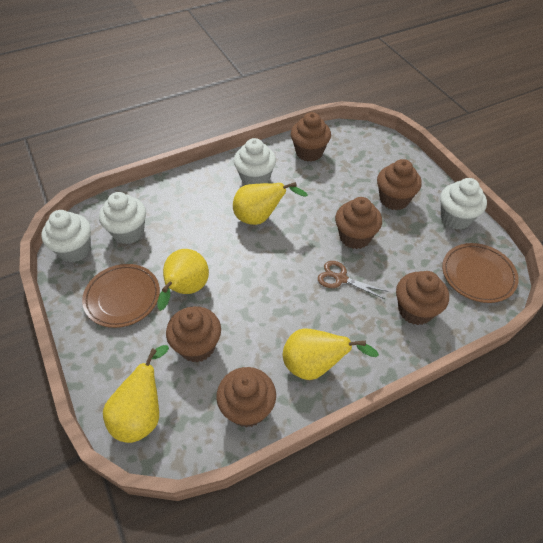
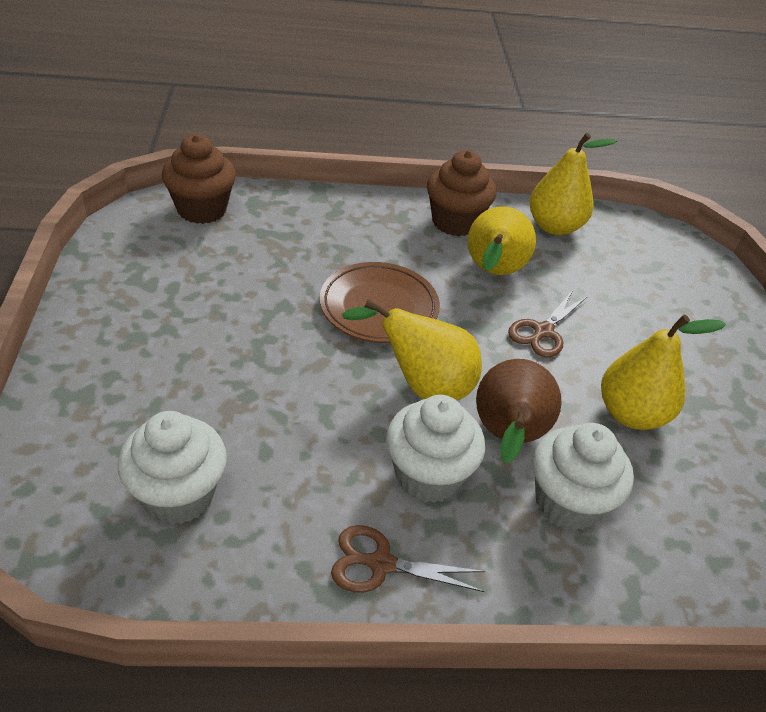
brown cupcake: [166,306,221,362] [216,367,276,428] [291,112,331,162] [335,197,382,249] [377,159,422,210] [396,271,449,325] = 6 -> [162,134,236,224] [427,150,496,236] = 2
brown pear: none = 0 -> [476,359,562,464] = 1
brown plate: [82,264,160,328] [442,243,519,303] = 2 -> [320,262,440,343] = 1
brown scissors: [318,261,388,299] = 1 -> [331,525,485,593] [508,290,588,357] = 2
white cupcake: [41,210,91,262] [99,192,146,244] [234,138,276,185] [440,178,487,230] = 4 -> [118,411,227,525] [386,395,485,503] [533,423,634,531] = 3

